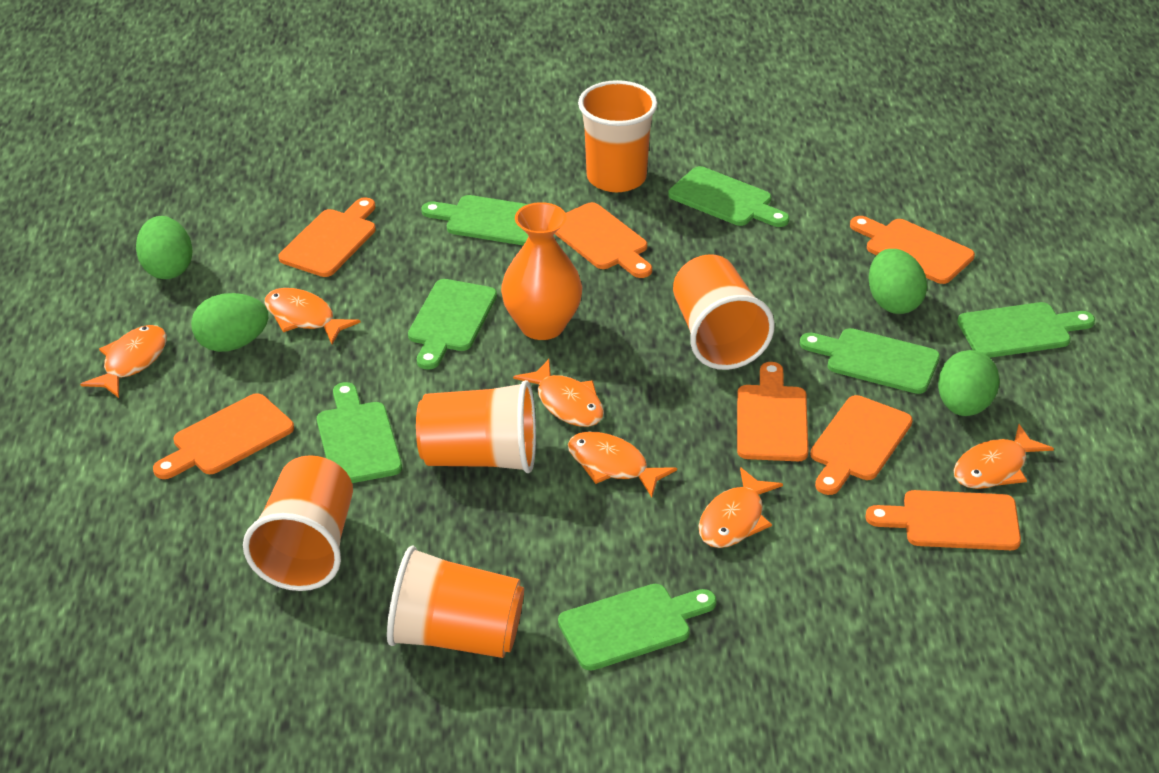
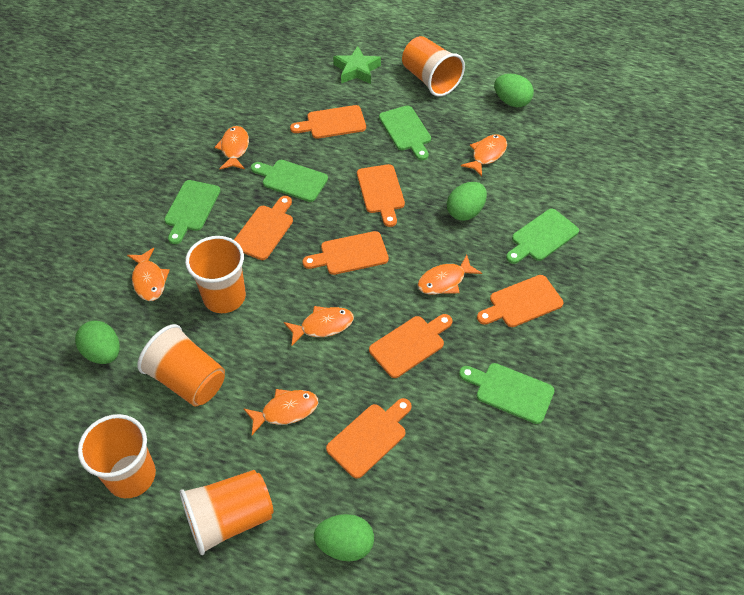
green cutting board: [317,382,402,483] [408,279,497,370] [421,195,529,245] [558,584,717,671] [668,166,789,227] [800,328,940,394] [957,302,1095,358] = 7 -> [164,180,220,244] [251,160,328,202] [379,105,431,160] [459,363,555,424] [506,209,579,264] = 5
green star: none = 0 -> [333,46,381,84] = 1
orange vase: [501,202,582,340] = 1 -> none = 0

